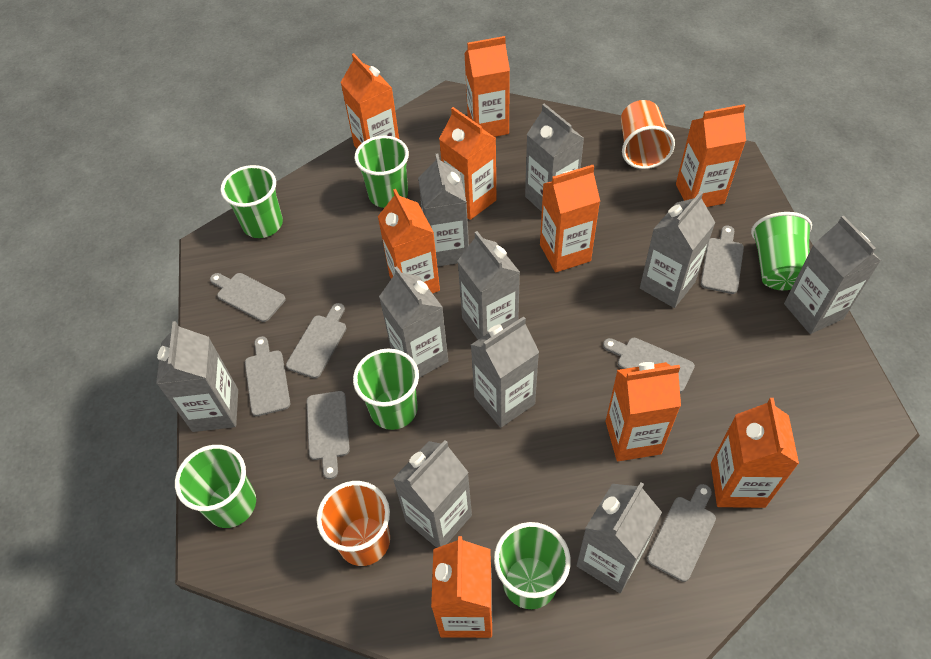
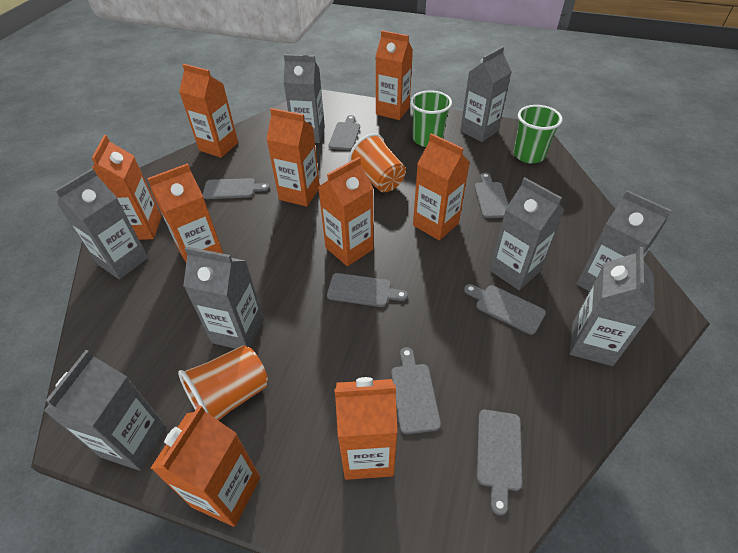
green cup: [175,445,256,528] [221,165,283,238] [353,349,419,430] [354,136,409,208] [494,522,571,609] [751,212,812,290] = 6 -> [410,90,452,147] [514,105,563,164] = 2
grey carton: [156,321,238,432] [379,267,448,378] [393,440,472,548] [418,154,469,267] [458,231,520,340] [471,316,539,428] [525,103,584,212] [576,482,662,593] [640,191,716,308] [784,216,881,334] = 10 -> [44,350,166,471] [55,168,148,279] [183,247,264,349] [283,54,325,143] [460,46,511,142] [490,178,565,290] [570,247,655,366] [577,190,671,291] = 8

